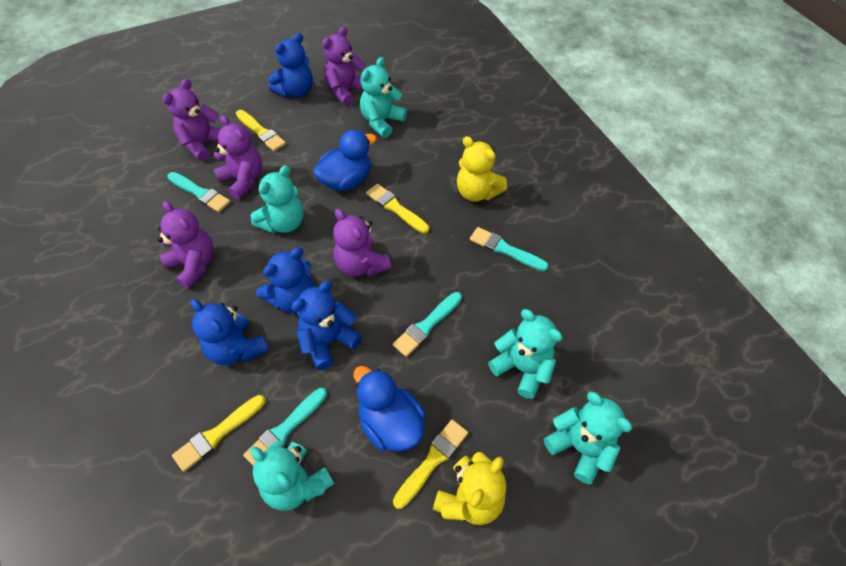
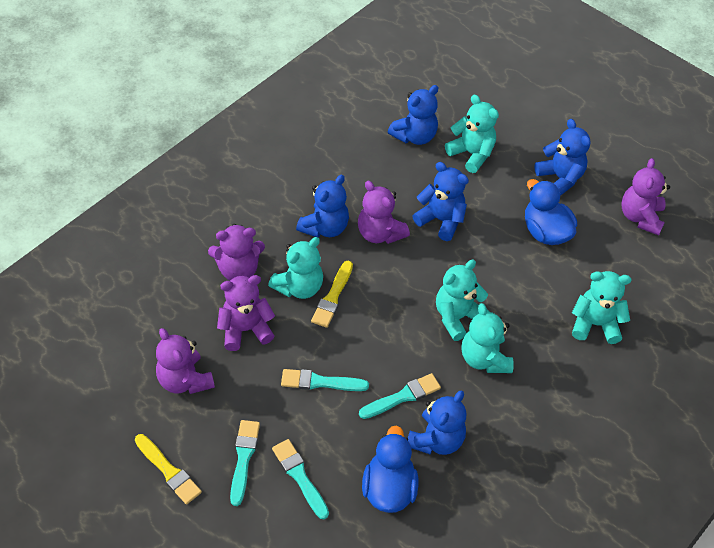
blue teddy bear: [191,299,269,365] [256,247,314,313] [268,33,313,98] [291,281,362,370] = 4 -> [296,174,349,237] [388,85,439,145] [408,390,466,455] [413,162,469,241] [534,119,591,196] = 5
yellow brush: [172,395,266,472] [236,110,286,151] [366,184,429,233] [393,420,468,509] = 4 -> [135,434,202,505] [311,261,353,328] = 2
yellow teddy bear: [433,452,506,525] [457,136,507,202] = 2 -> none = 0

